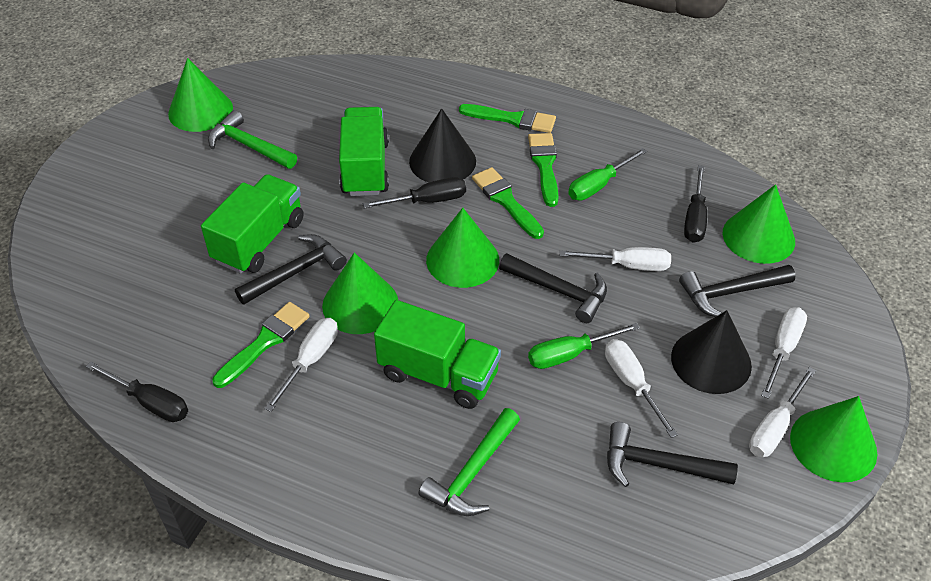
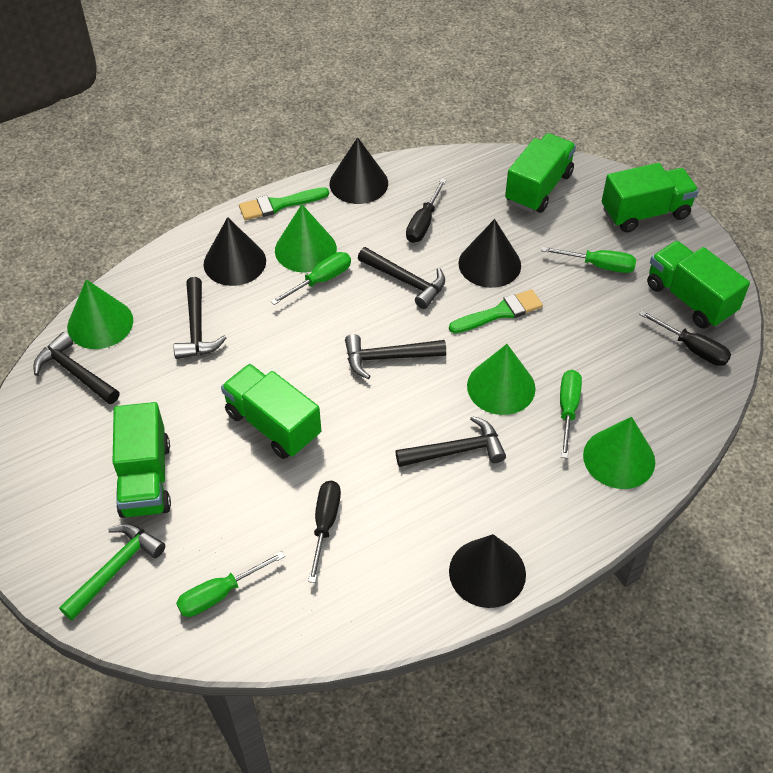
black cone: [409,108,476,183] [671,310,752,394] = 2 -> [203,217,266,286] [329,137,388,204] [449,534,526,608] [458,219,521,288] = 4
black hammer: [235,234,347,305] [499,253,607,323] [607,422,738,487] [679,265,795,317] = 4 -> [33,332,120,404] [173,277,226,359] [345,334,446,379] [358,247,445,309] [395,416,506,467] = 5
green brush: [212,302,310,388] [459,104,556,133] [472,167,544,239] [528,133,558,207] = 4 -> [239,187,329,220] [449,289,543,333] = 2
green cone: [168,58,233,132] [322,252,398,334] [426,208,499,288] [723,184,795,264] [790,396,877,483] = 5 -> [67,279,133,349] [275,204,337,272] [467,344,536,415] [583,417,655,489] = 4
green hammer: [208,110,297,169] [419,408,520,516] = 2 -> [59,524,165,621] = 1
green screwdriver: [528,323,640,369] [568,148,647,200] = 2 -> [176,551,285,617] [271,252,351,305] [541,246,636,273] [560,370,582,458] = 4
green truck: [201,174,303,274] [339,107,389,196] [374,300,501,409] = 3 -> [113,402,171,518] [221,364,321,459] [505,133,576,213] [602,163,699,233] [647,241,750,329] = 5
white screwdriver: [265,318,338,412] [559,247,671,271] [605,339,678,438] [749,367,816,457] [761,307,807,399] = 5 -> none = 0

